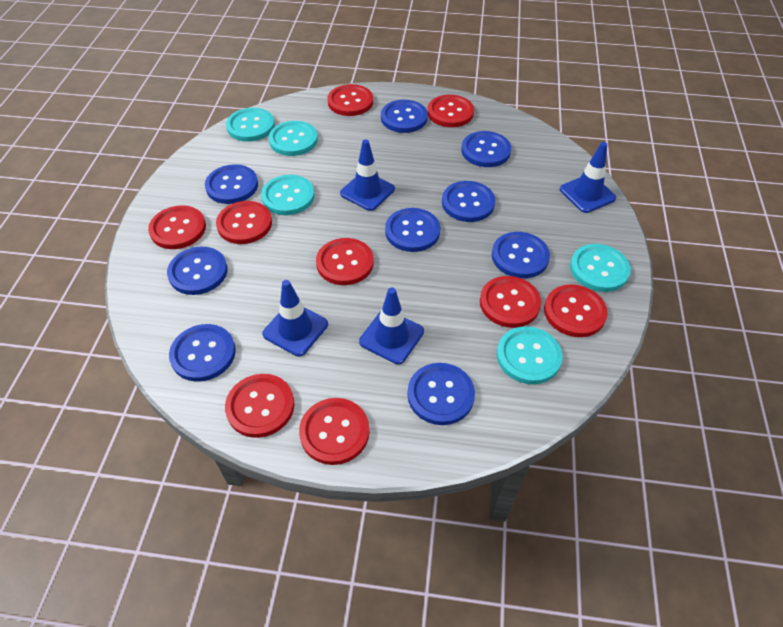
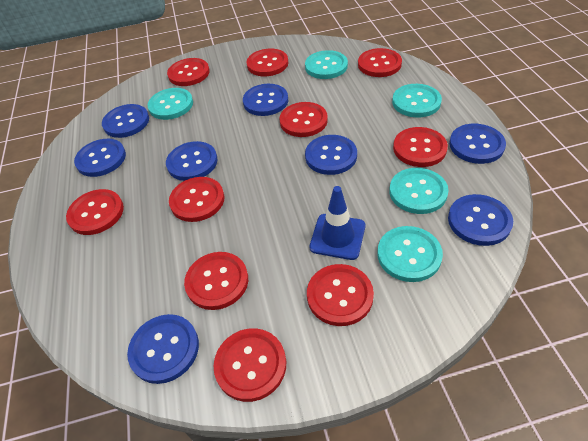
blue button: [167,247,227,295] [169,324,236,382] [205,164,258,204] [381,100,428,133] [385,208,440,252] [408,363,475,425] [442,181,495,222] [461,131,511,167] [492,232,550,278] = 9 -> [74,139,126,177] [102,104,149,138] [127,314,199,384] [166,141,218,181] [243,84,288,116] [305,135,357,175] [448,194,513,246] [449,124,506,164] = 8
blue traffic cone: [262,280,328,356] [340,139,395,211] [359,287,424,364] [560,142,616,213] = 4 -> [310,186,365,260] = 1
red button: [148,205,206,249] [216,201,272,244] [225,374,294,438] [299,398,369,465] [316,238,374,285] [328,84,373,116] [427,95,474,127] [480,276,541,328] [544,284,608,337] = 9 -> [66,189,124,235] [167,58,210,86] [169,177,224,222] [184,252,248,310] [213,328,286,402] [247,49,288,76] [279,102,328,137] [307,264,374,326] [358,48,402,77] [393,127,448,167] = 10

